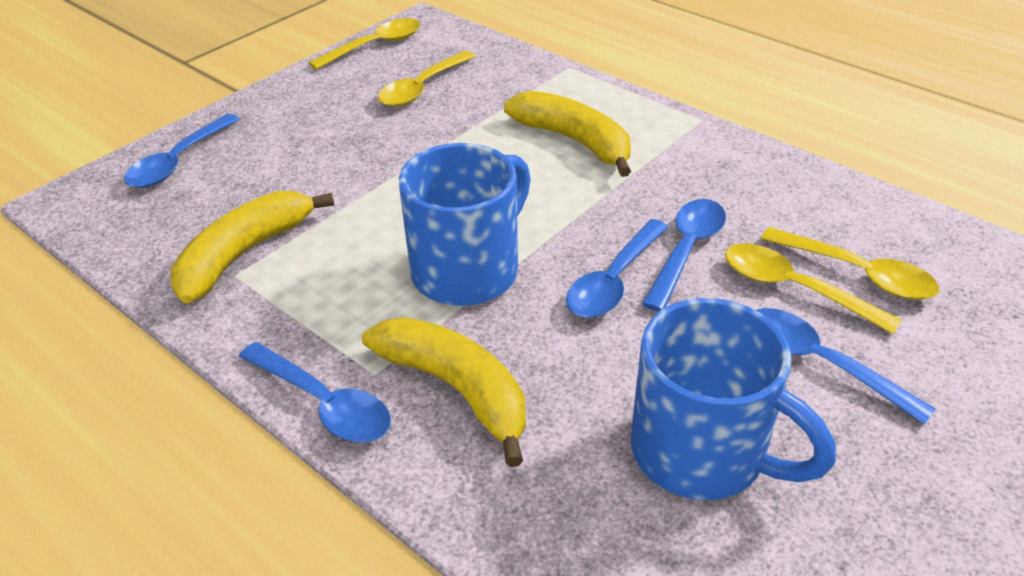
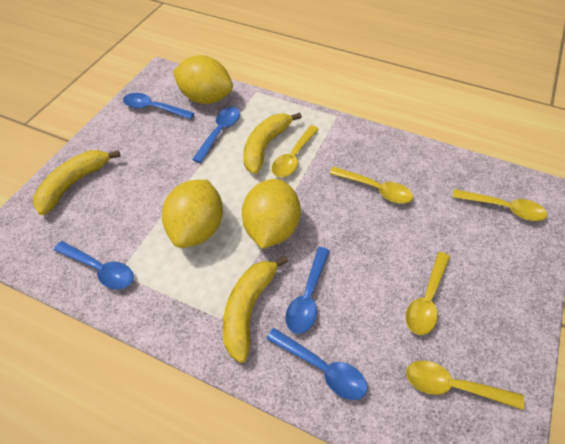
blue mug: [399,143,531,306] [631,298,836,500] = 2 -> none = 0
yellow lemon: none = 0 -> [162,180,223,248] [173,55,233,104] [242,179,301,249] = 3
yellow spoon: [308,18,420,70] [378,51,475,106] [725,244,901,334] [761,227,939,300] = 4 -> [272,125,319,177] [329,166,413,204] [406,252,450,335] [406,360,524,410] [452,189,547,221] = 5

